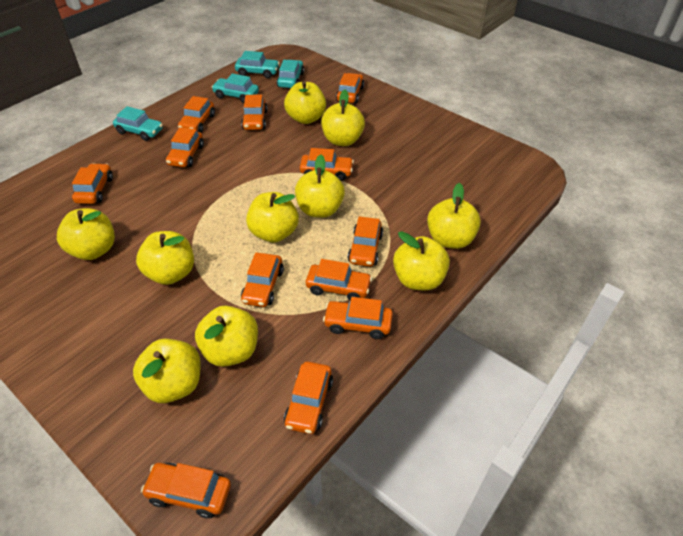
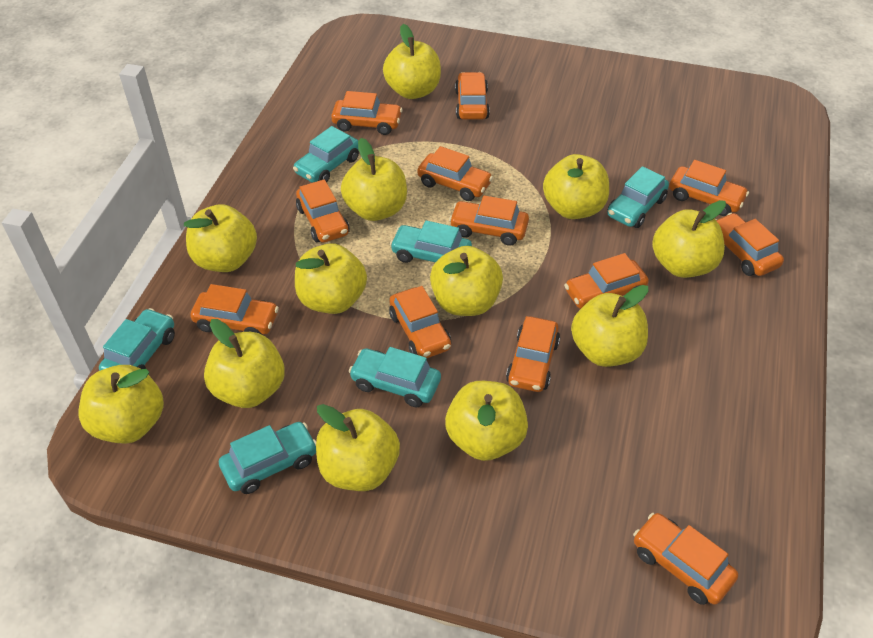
turquoise car: [113,106,163,141] [212,74,259,103] [235,51,280,78] [277,60,304,88] = 4 -> [99,308,175,371] [219,422,316,494] [293,126,359,183] [349,347,441,407] [390,220,472,263] [607,166,669,228] = 6
yellow apple: [57,208,115,260] [133,339,201,403] [136,231,194,285] [195,306,258,367] [246,192,299,243] [284,81,326,124] [295,155,345,218] [321,90,365,146] [393,231,450,290] [427,183,481,249] = 10 -> [79,365,164,444] [184,204,257,272] [204,319,285,408] [295,243,367,314] [316,404,400,491] [341,138,407,221] [383,24,441,99] [430,246,503,316] [445,381,528,461] [543,154,609,219] [571,285,648,367] [652,200,726,278] = 12

